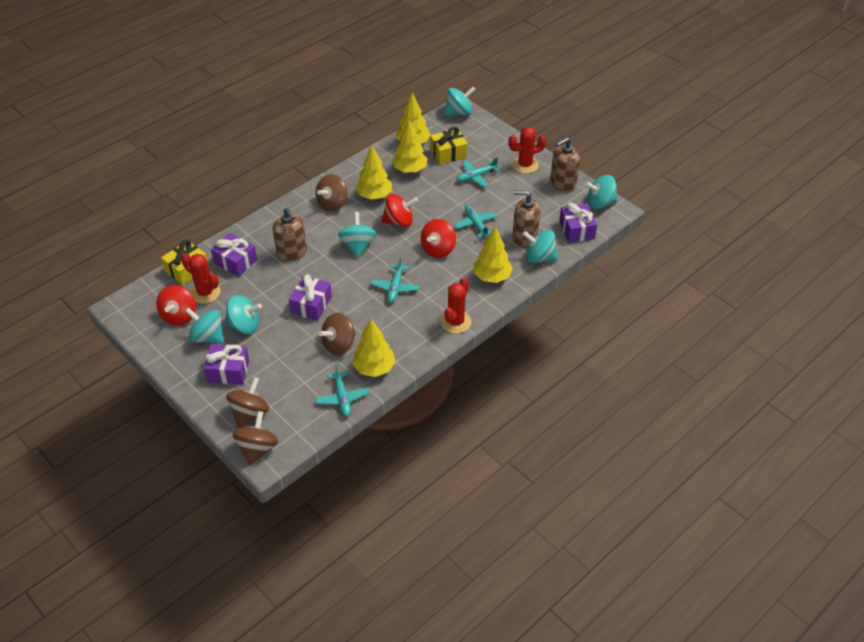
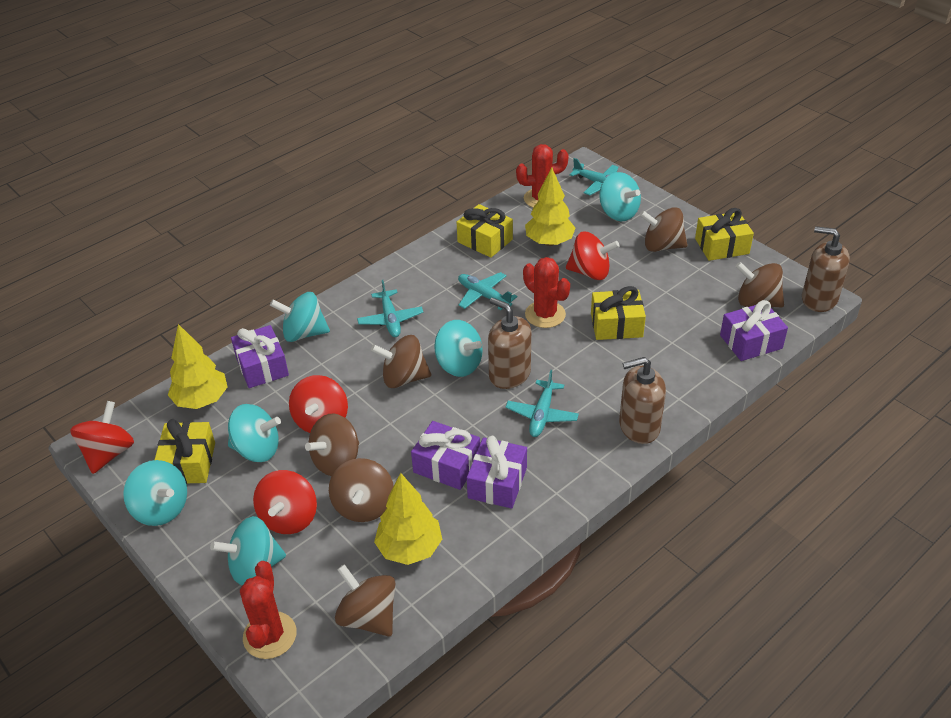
brown spinning top: [226,377,269,428] [233,411,278,466] [316,174,348,212] [318,313,356,355] = 4 -> [305,413,359,476] [329,458,394,522] [335,564,396,637] [371,335,431,388] [639,207,688,252] [736,262,784,308] = 6
red spinning top: [156,285,196,326] [381,194,418,227] [421,219,456,258] = 3 -> [70,401,134,474] [253,470,317,534] [289,375,348,433] [566,231,620,280] = 4
yellow gift: [161,240,209,285] [430,126,468,164] = 2 -> [155,419,215,484] [457,204,513,258] [591,286,646,340] [695,208,754,261] = 4
yellow tree: [352,319,396,377] [355,145,392,200] [392,119,428,173] [396,92,431,144] [473,226,513,283] = 5 -> [168,324,228,409] [374,473,442,565] [525,167,576,246] = 3

